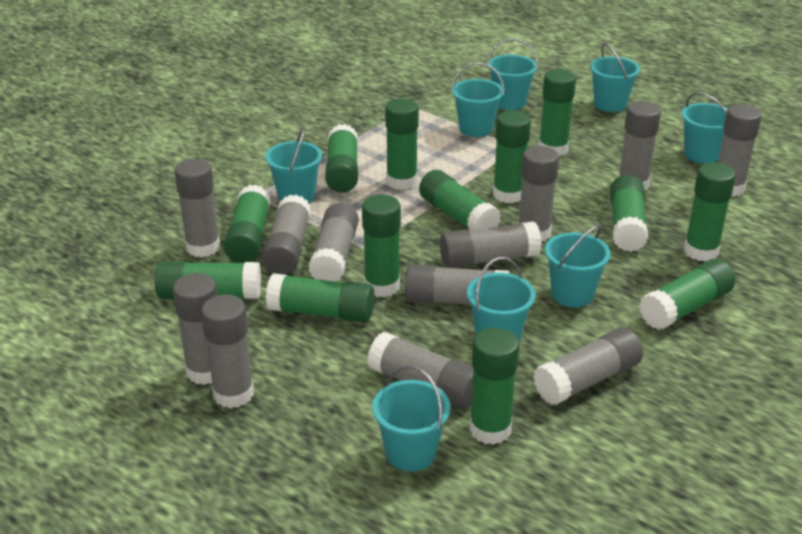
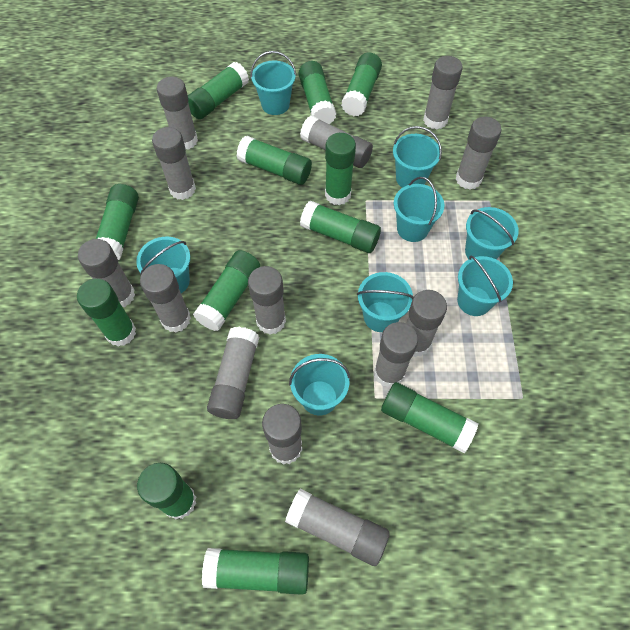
green glue stick: [155,261,261,299] [224,184,271,263] [266,273,374,323] [325,124,358,193] [362,194,401,297] [385,98,419,190] [419,170,501,230] [469,327,519,445] [493,110,531,203] [539,69,576,157] [610,175,648,252] [639,259,735,330] [684,162,736,262] = 13 -> [77,279,136,346] [96,184,139,260] [137,463,196,519] [188,62,249,119] [193,250,260,331] [202,548,309,595] [237,136,312,185] [299,61,336,124] [300,201,381,253] [325,133,356,205] [341,52,382,116] [381,382,479,454] = 12
grey glue stick: [173,273,218,385] [174,159,220,257] [201,294,254,408] [262,195,311,275] [309,203,359,282] [367,331,473,408] [405,264,509,304] [440,221,542,268] [518,146,559,242] [533,327,643,405] [618,101,661,190] [718,104,762,197] = 12 -> [78,239,135,307] [140,264,191,333] [152,127,196,200] [157,77,198,149] [207,327,259,419] [248,266,286,334] [262,404,302,465] [285,489,390,566] [300,115,373,168] [374,322,418,388] [406,290,447,357] [423,56,463,129] [455,117,501,190] = 13

